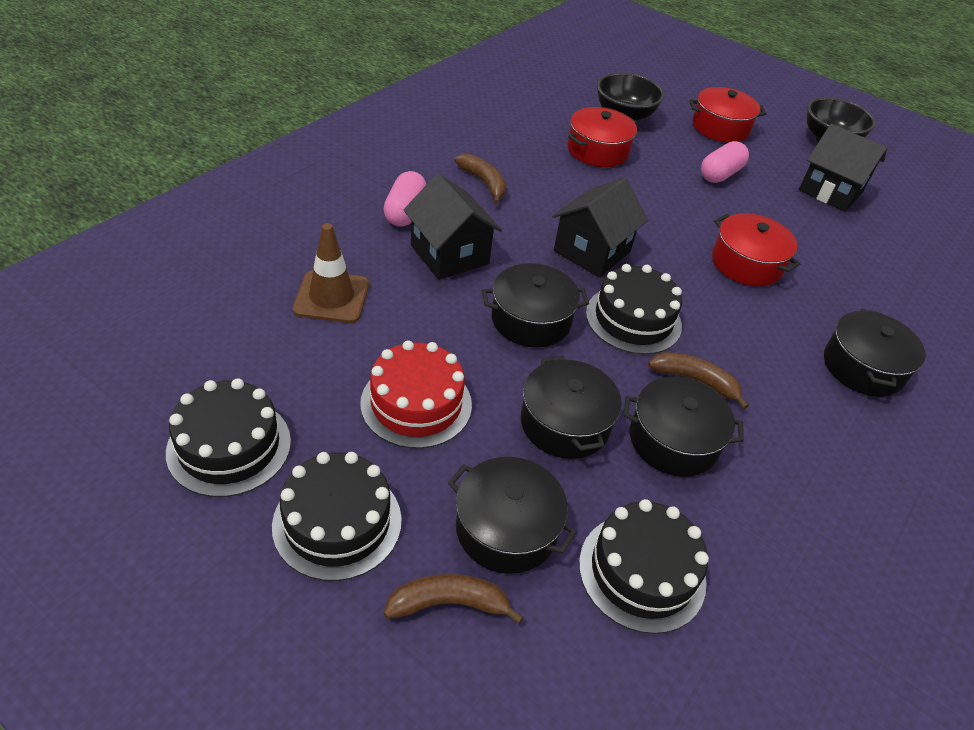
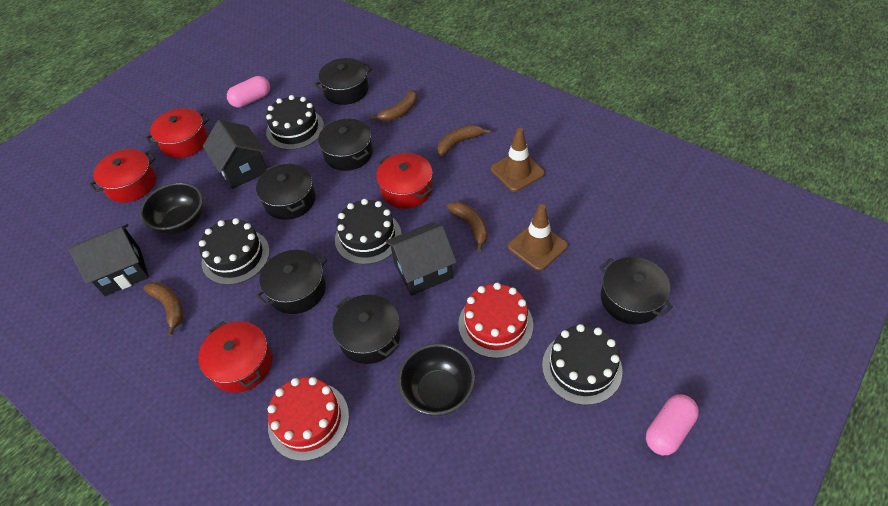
black pot: [448,457,577,574] [482,263,589,348] [521,356,622,459] [623,377,744,477] [824,309,926,397] = 5 -> [256,164,316,220] [256,250,327,314] [314,58,372,105] [318,119,373,171] [332,295,400,364] [600,257,673,324] = 6
brown banana: [384,574,523,624] [454,154,507,204] [648,352,749,409] = 3 -> [143,282,183,336] [371,90,418,121] [437,125,491,156] [447,202,488,252] = 4
brown traffic cone: [292,223,369,323] = 1 -> [491,128,545,192] [508,204,568,271] = 2
red cake: [360,340,472,449] = 1 -> [268,377,349,461] [458,283,533,358] = 2
red pot: [567,107,637,167] [689,87,766,143] [712,213,800,286] = 3 -> [89,149,156,203] [146,108,209,158] [198,321,272,393] [376,153,433,209] = 4

